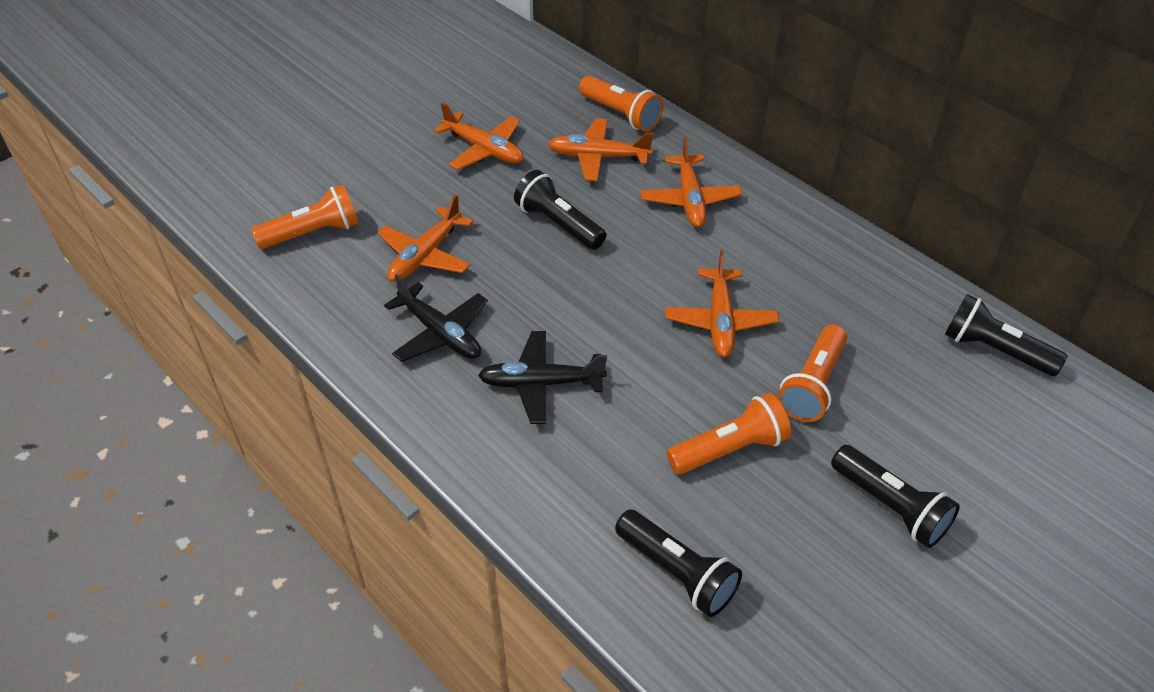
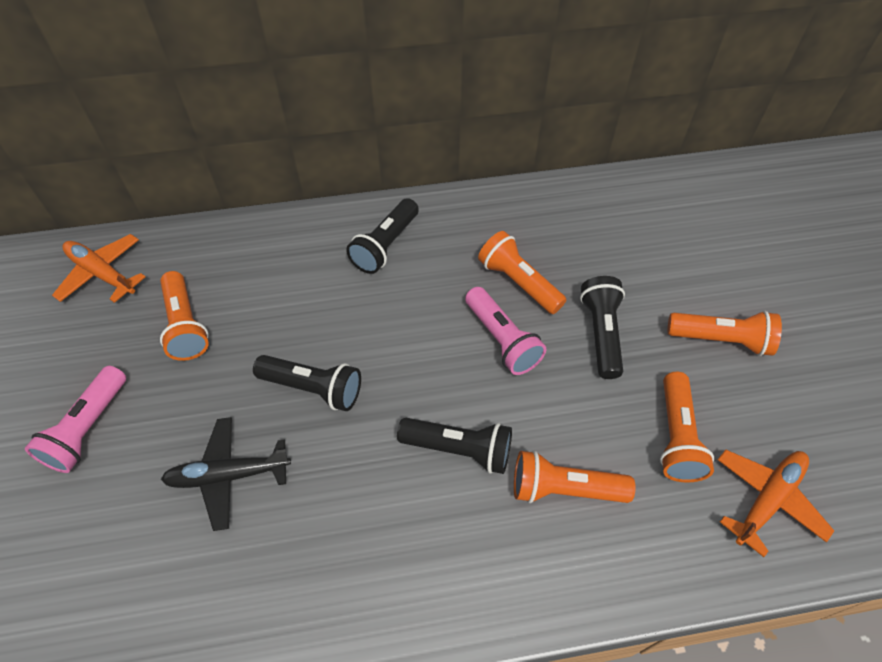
black plane: [384,274,488,362] [478,331,607,424] = 2 -> [161,417,291,531] = 1
orange flashlight: [251,185,359,249] [579,76,663,132] [666,393,791,475] [777,325,847,422] = 4 -> [160,271,209,361] [478,231,566,314] [514,450,636,503] [660,372,714,483] [668,311,782,356] = 5
orange plane: [377,195,474,282] [434,102,524,170] [548,118,653,181] [640,137,743,227] [665,250,779,357] = 5 -> [52,234,146,303] [718,450,834,557] = 2
pink flashlight: none = 0 -> [25,366,126,473] [465,287,546,375] = 2

